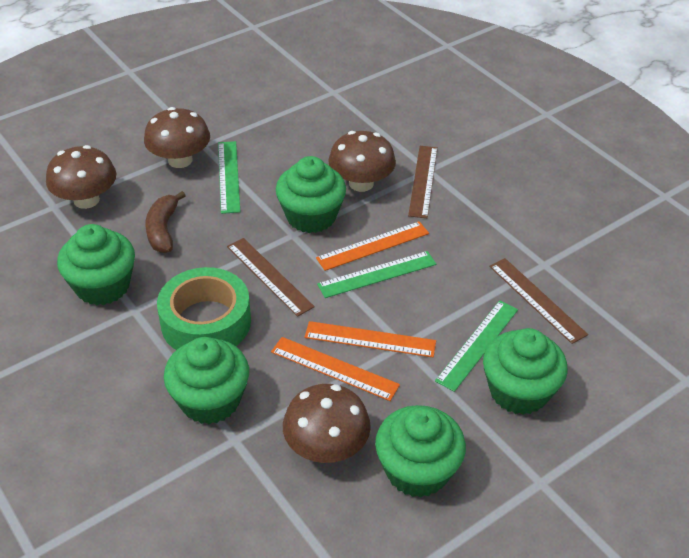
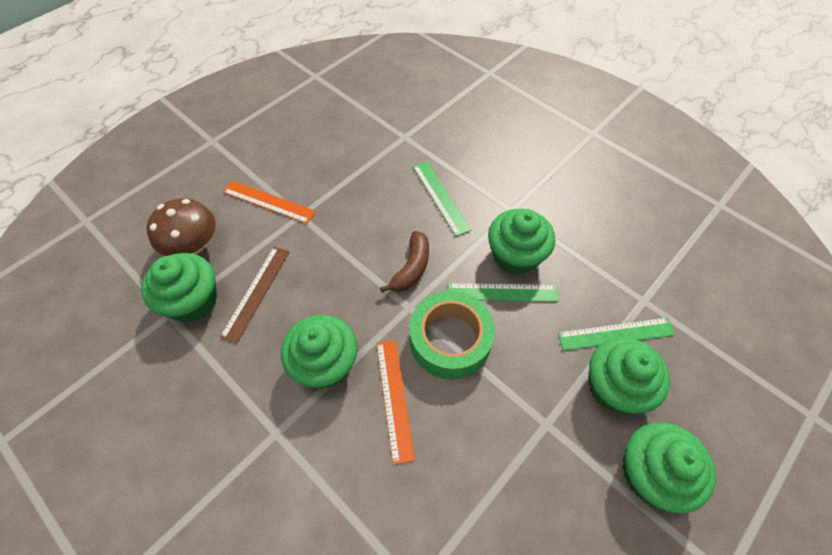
brown mushroom: [46,145,116,209] [144,107,210,168] [283,384,371,463] [328,131,396,192] = 4 -> [147,198,216,256] = 1
brown ruler: [227,238,315,317] [408,146,438,218] [489,258,588,344] = 3 -> [219,247,290,344] = 1
orange ruler: [271,337,400,401] [305,321,436,357] [316,221,429,271] = 3 -> [223,180,316,224] [376,340,415,465] = 2

